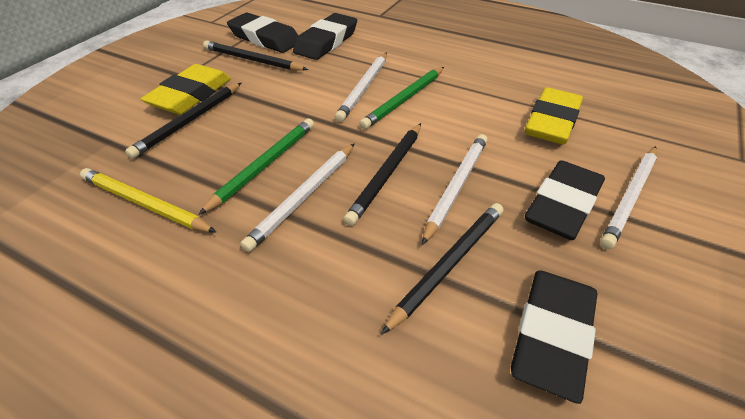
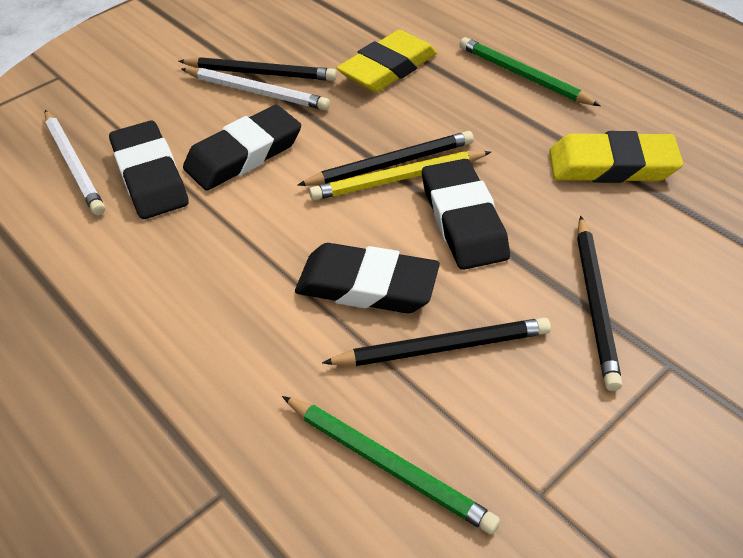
white pencil: [240,144,354,252] [335,53,387,122] [422,134,488,245] [600,146,657,249] = 4 -> [45,110,105,215] [181,68,330,110] = 2

